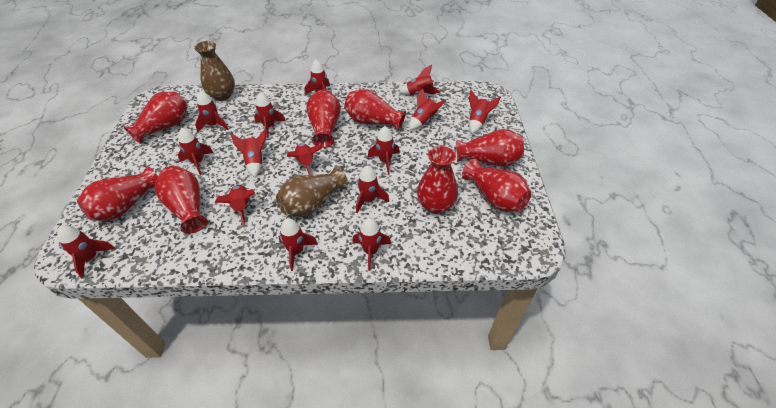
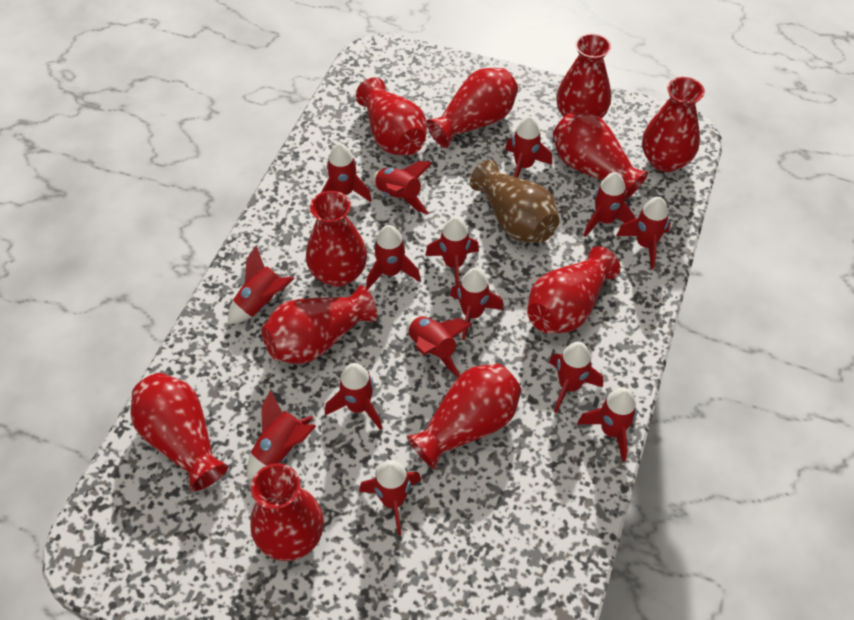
brown vase: [194,41,235,101] [276,167,348,217] = 2 -> [470,160,559,243] = 1
red vase: [77,166,158,221] [124,91,188,144] [154,166,208,234] [306,90,341,148] [344,89,406,131] [417,146,458,214] [456,129,524,167] [462,159,531,212] = 8 -> [131,373,228,492] [251,463,324,561] [261,285,377,364] [306,191,367,287] [356,77,427,155] [407,364,522,469] [427,68,518,148] [527,246,620,333] [553,112,648,200] [556,33,611,119] [642,77,705,172] = 11

